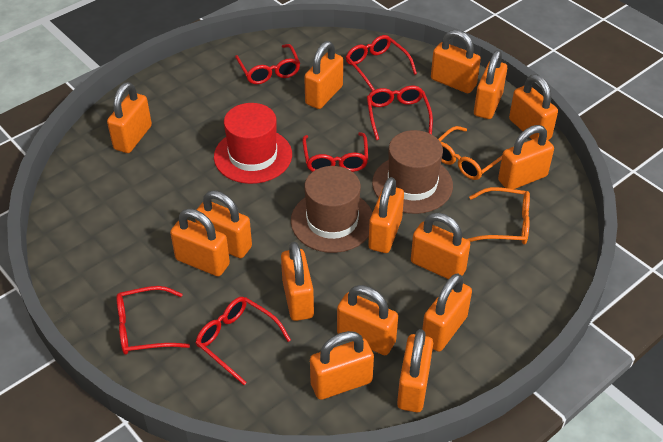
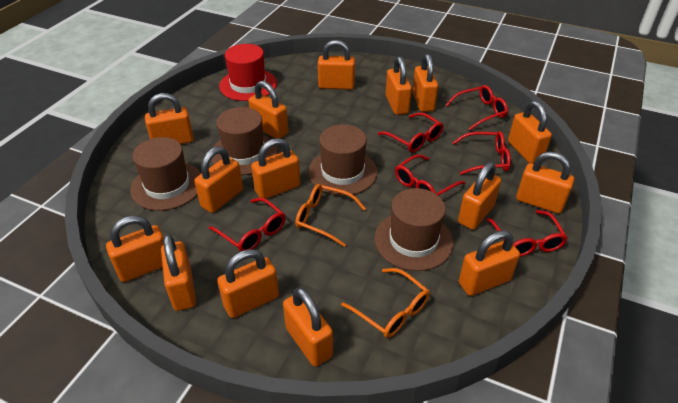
brown hat: [291,166,373,253] [372,130,453,214] = 2 -> [130,137,201,211] [211,107,278,175] [308,124,377,196] [374,188,453,271] = 4

